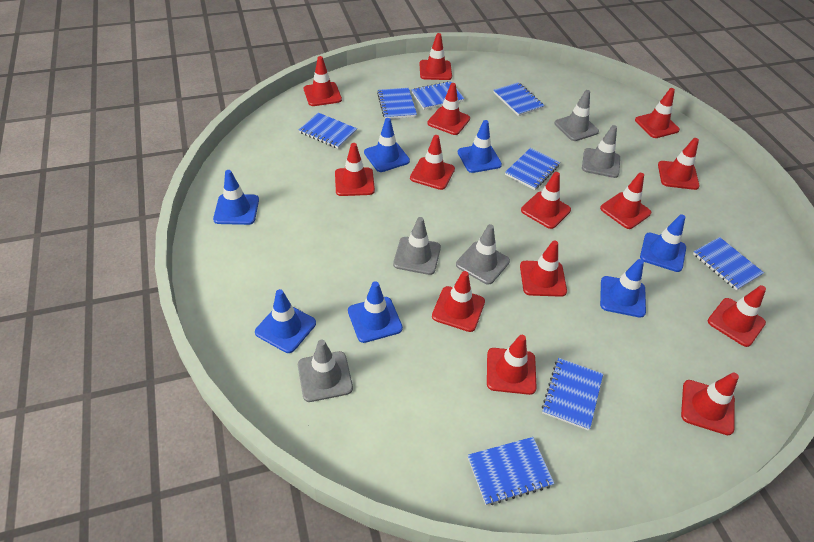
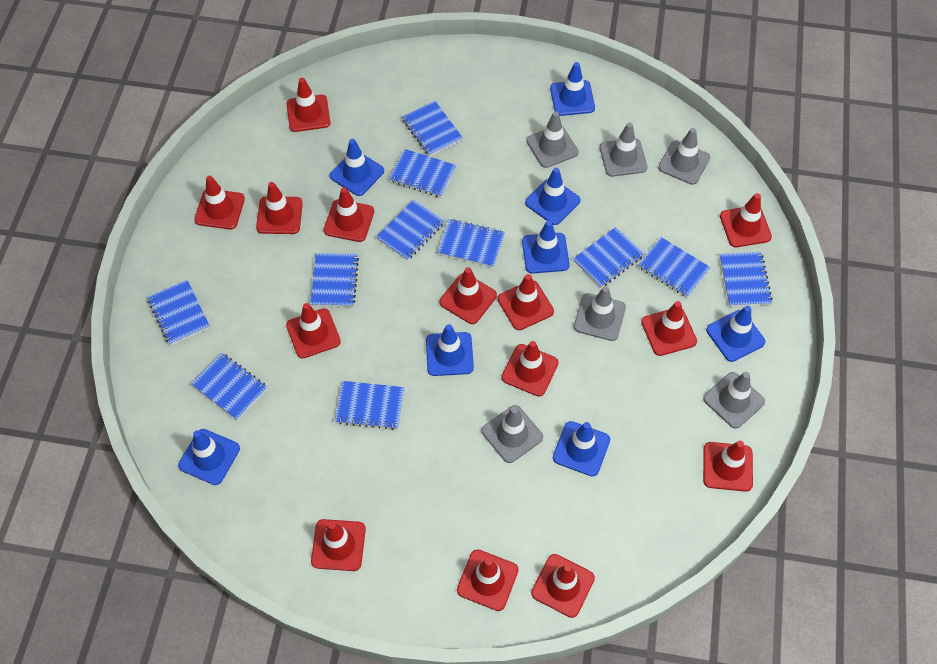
blue notebook: [299,113,357,149] [377,88,417,119] [411,81,464,110] [468,437,554,505] [493,82,544,116] [505,148,560,190] [542,358,603,430] [693,237,764,291] = 8 -> [148,280,210,345] [191,353,267,420] [310,253,359,307] [335,381,404,430] [376,199,445,261] [389,149,456,197] [402,101,463,156] [437,219,505,268] [573,227,644,288] [638,237,711,298] [720,252,773,307] = 11
blue traffic cone: [213,170,259,225] [255,289,316,353] [348,281,403,343] [364,118,410,172] [458,120,502,173] [600,259,646,318] [640,214,686,272] = 7 -> [178,429,240,485] [330,139,384,196] [426,324,474,376] [522,221,570,274] [525,168,580,225] [550,62,595,116] [553,421,610,477] [706,306,766,362] = 8
grey traffic cone: [298,340,353,402] [393,217,441,275] [456,224,510,285] [554,90,599,141] [582,125,620,178] = 5 -> [482,405,543,463] [526,111,578,168] [574,286,626,341] [600,123,647,177] [658,128,710,185] [703,372,765,429] = 6

